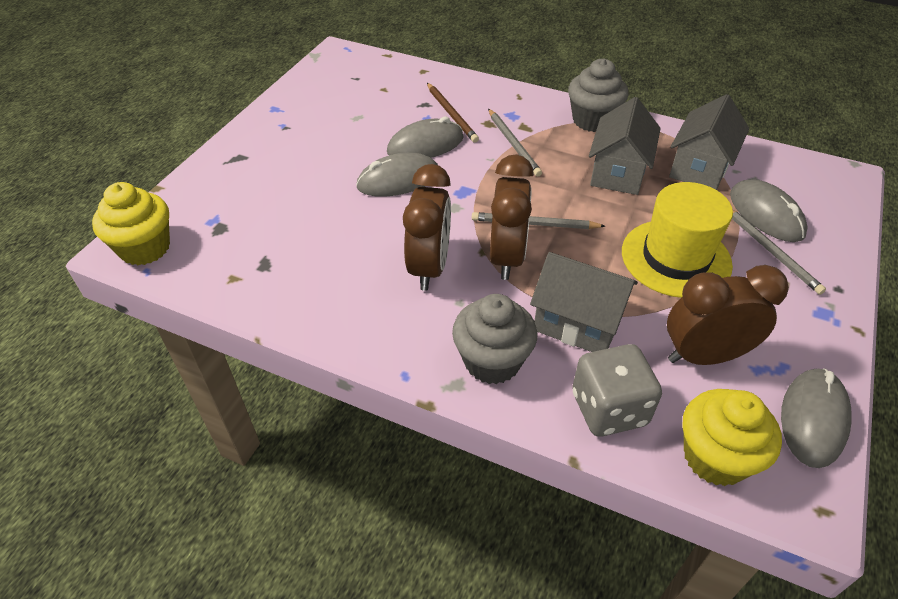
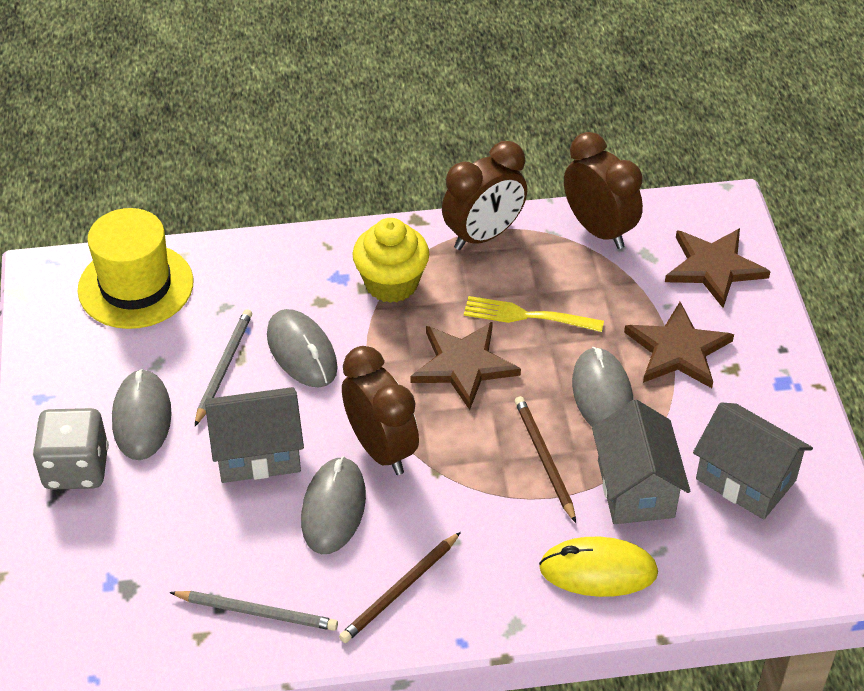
brown pencil: [427,83,479,143] = 1 -> [339,532,461,643] [515,396,576,523] = 2
brown star: none = 0 -> [410,322,521,410] [624,302,734,388] [665,228,771,308] = 3
grey cupcake: [452,294,537,384] [568,58,628,132] = 2 -> none = 0
grey pencil: [472,212,605,229] [488,109,542,177] [732,209,826,295] = 3 -> [169,591,338,631] [195,309,252,426] = 2
yellow cupcake: [92,182,170,265] [682,389,782,486] = 2 -> [352,218,429,303] = 1
yellow fork: none = 0 -> [464,296,604,332] = 1
yellow mouse: none = 0 -> [539,537,658,597] = 1

